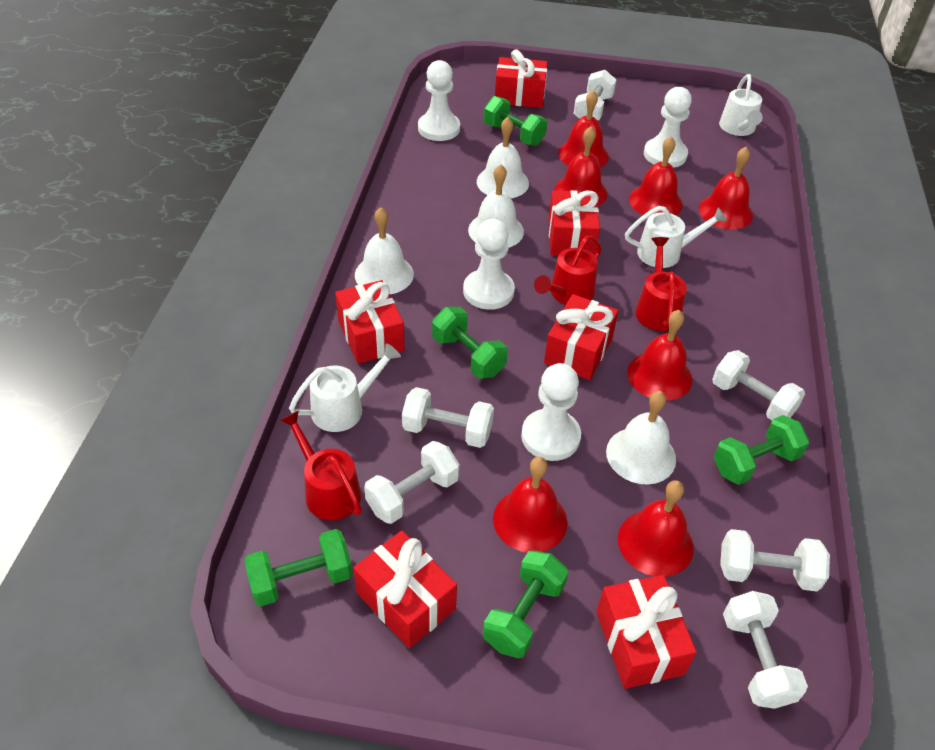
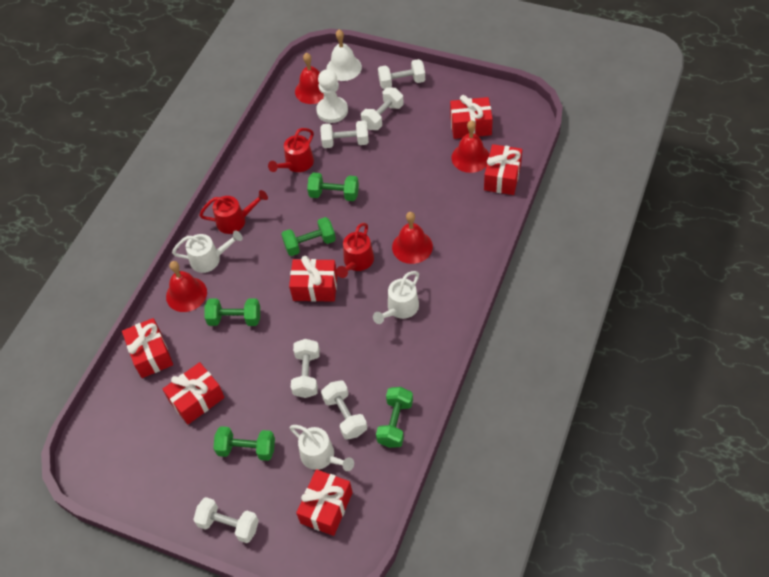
red bell: [493,457,567,553] [554,126,607,206] [558,90,609,168] [618,480,694,577] [627,310,692,401] [629,137,683,215] [699,147,753,229] = 7 -> [166,261,207,312] [295,53,324,104] [392,212,433,264] [451,120,490,173] = 4
white bell: [355,207,414,294] [468,164,524,248] [477,117,529,198] [606,391,676,484] = 4 -> [326,30,362,81] = 1
white pawn: [418,60,460,141] [463,219,515,310] [521,363,581,461] [644,87,692,168] = 4 -> [316,69,348,123] = 1

